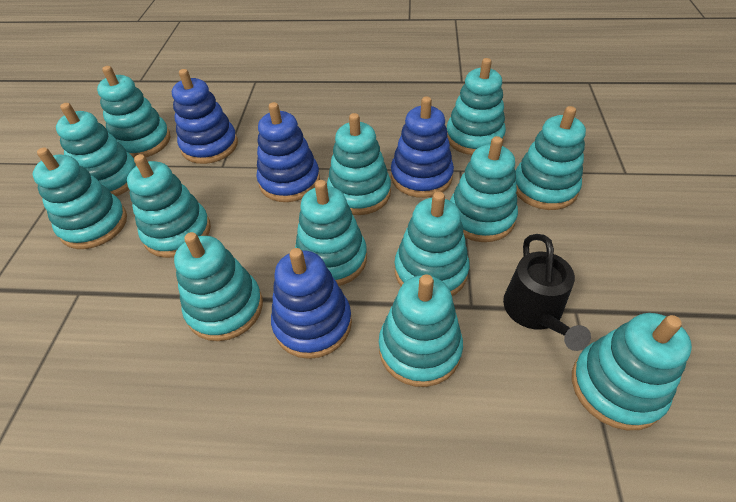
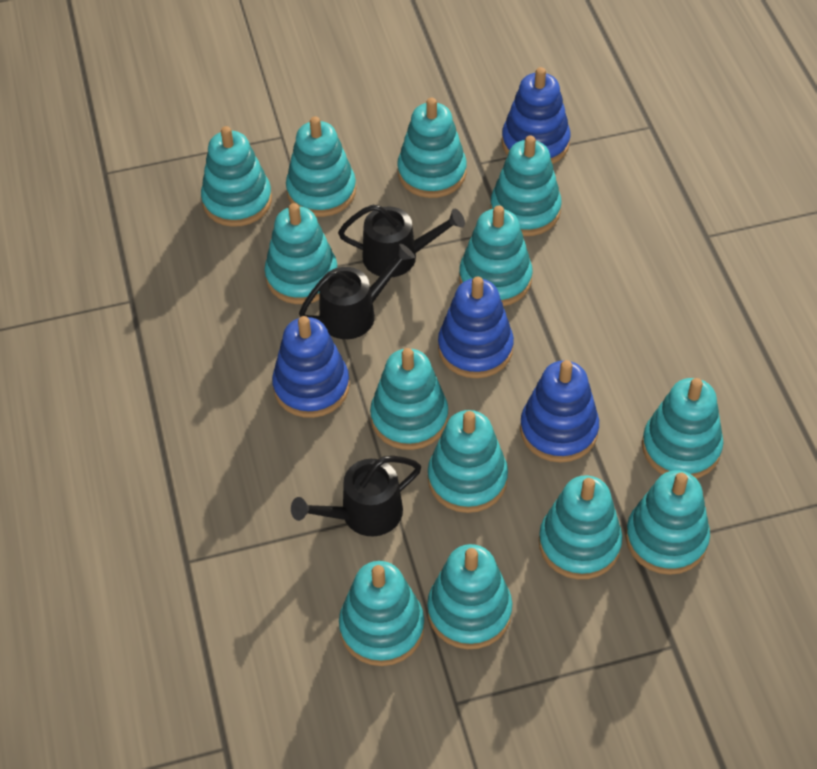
black watering can: [503,234,591,351] = 1 -> [291,456,421,536] [299,243,415,339] [338,205,465,277] = 3

